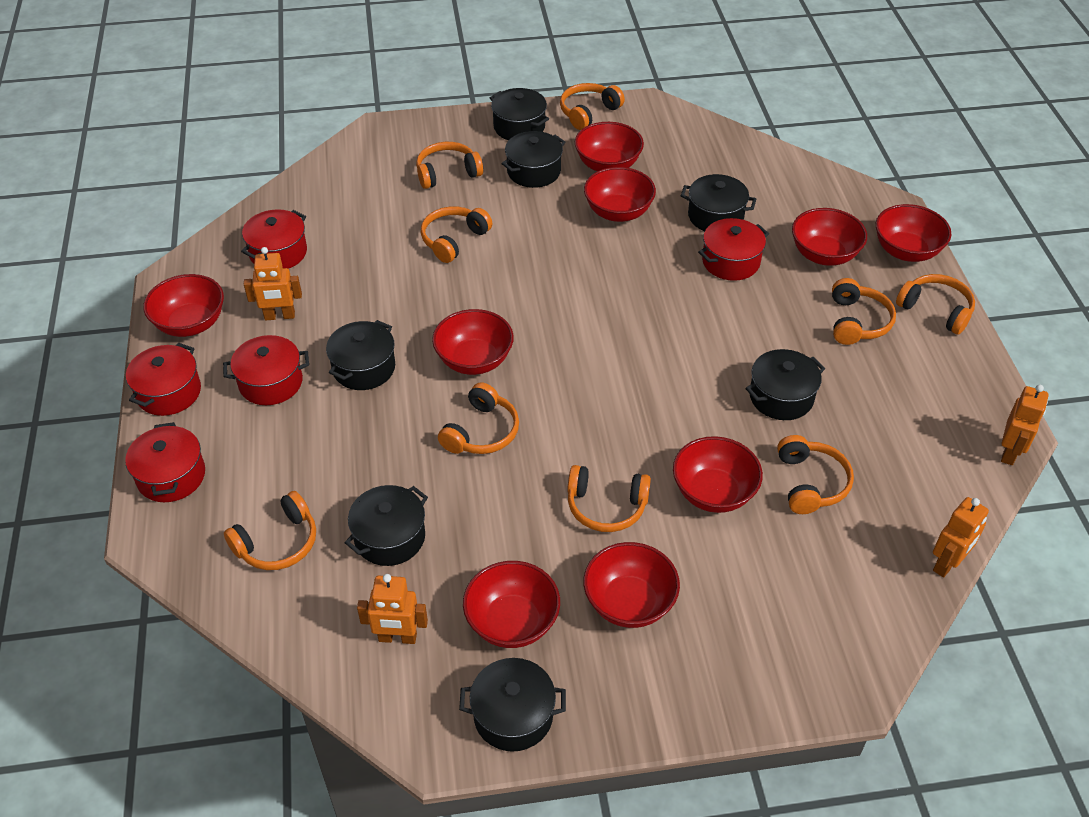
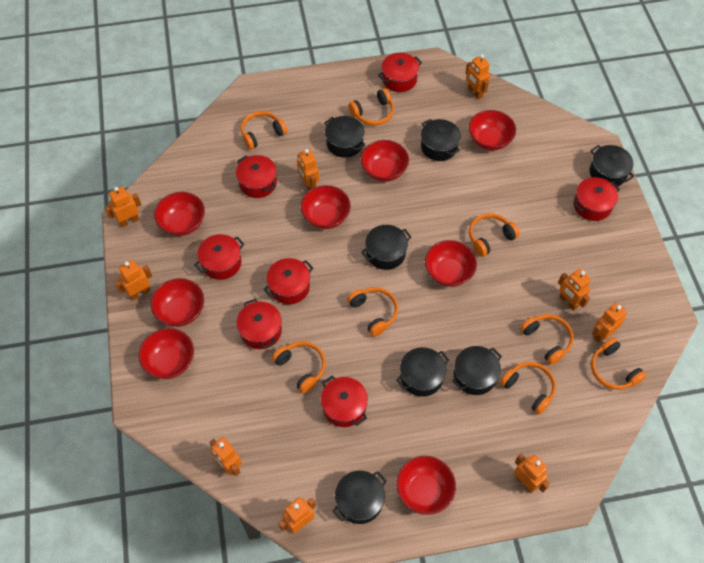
orange headphones: [224,491,316,570] [416,142,483,189] [420,206,492,263] [438,382,519,454] [560,83,625,130] [567,465,651,532] [777,435,854,514] [832,278,896,345] [896,274,975,335] = 9 -> [241,111,287,150] [272,341,326,393] [347,287,398,336] [348,88,394,126] [469,213,520,257] [500,362,556,415] [520,314,574,365] [591,338,647,390] = 8
orange robot: [244,247,302,320] [357,574,428,644] [933,497,989,578] [1001,385,1049,465] = 4 -> [105,186,141,227] [115,260,152,300] [209,437,242,476] [278,497,316,534] [297,149,319,190] [466,54,490,99] [514,453,550,493] [558,269,591,311] [592,303,627,343] = 9
red bowl: [143,274,224,337] [432,309,514,375] [463,561,560,648] [575,122,644,171] [584,167,656,222] [584,542,680,628] [673,436,763,513] [792,208,867,266] [876,204,951,262] = 9 -> [139,328,194,379] [151,278,204,327] [154,192,205,236] [301,185,351,229] [361,140,409,182] [396,456,456,515] [425,240,477,287] [469,110,516,151] = 8
red pot: [125,422,205,502] [126,343,201,416] [223,335,309,405] [241,209,307,269] [698,218,769,281] = 5 -> [194,234,244,280] [236,155,277,198] [237,299,282,349] [263,258,313,304] [321,376,368,427] [378,53,422,92] [573,177,620,221] = 7

